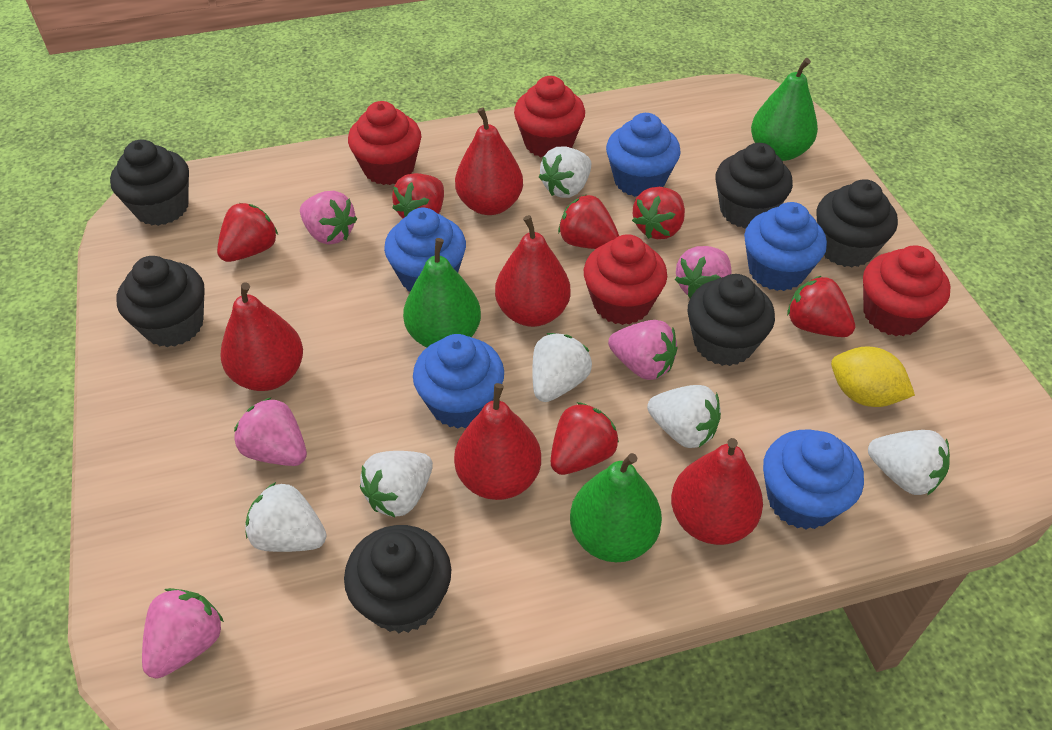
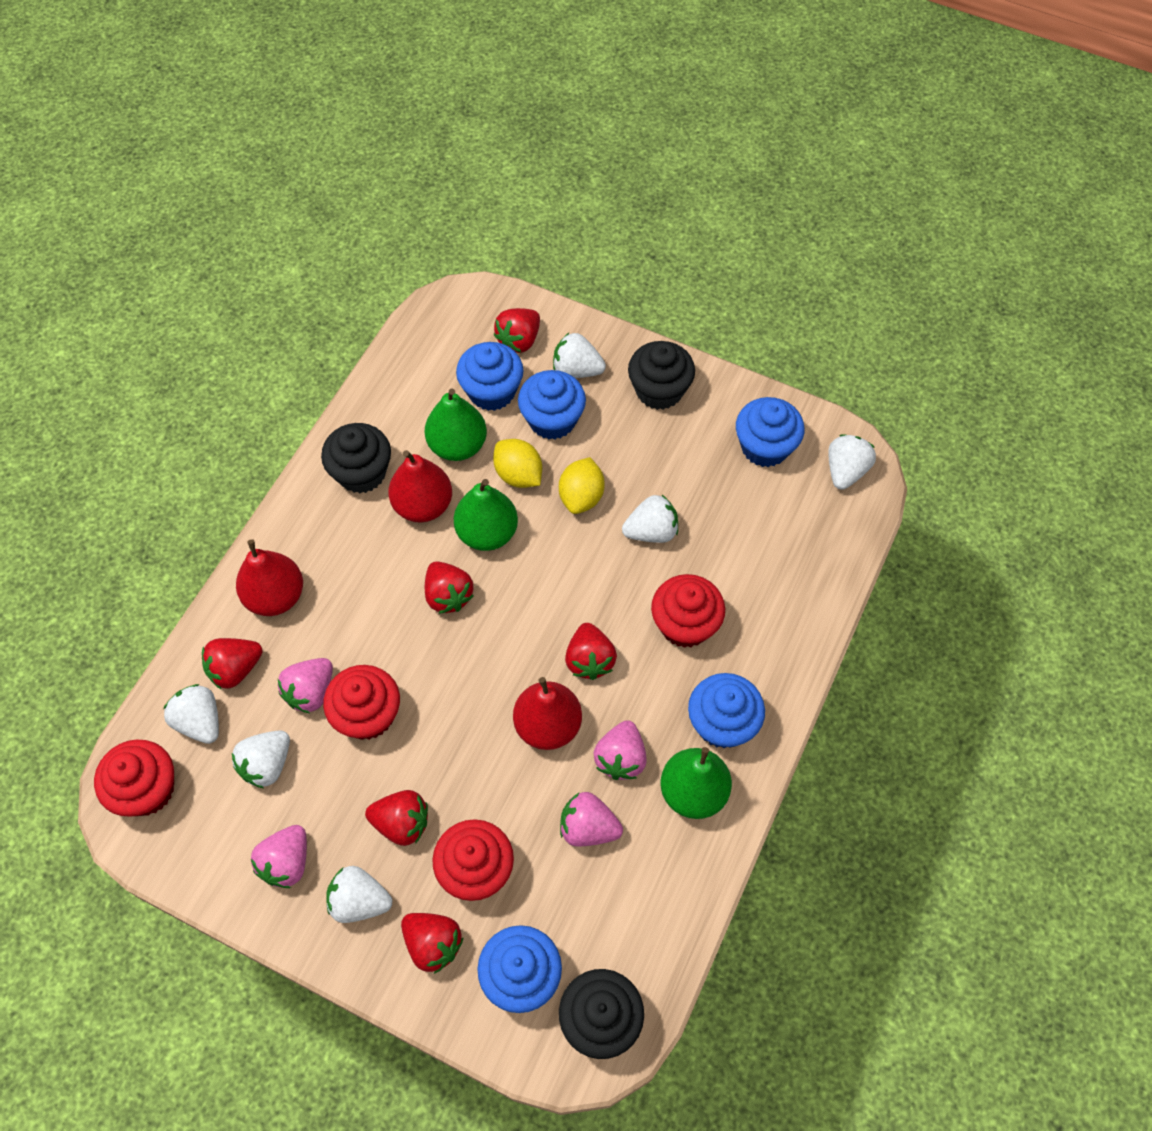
black cupcake: [110,139,189,226] [117,256,205,347] [344,525,451,633] [688,274,775,366] [715,143,793,229] [816,179,898,267] = 6 -> [321,423,391,493] [559,969,644,1059] [628,341,695,410] = 3
pink strawberry: [142,588,224,679] [234,397,307,466] [300,191,357,245] [608,320,677,380] [675,246,731,298] = 5 -> [251,825,307,888] [278,658,333,713] [560,792,623,847] [594,720,647,780] = 4
red pear: [220,282,303,391] [454,383,541,500] [455,107,523,215] [495,215,570,327] [671,438,763,545] = 5 -> [236,539,303,616] [388,450,452,522] [513,677,582,750] = 3
yellow lemon: [831,346,915,407] = 1 -> [493,439,542,488] [559,457,605,514] = 2

